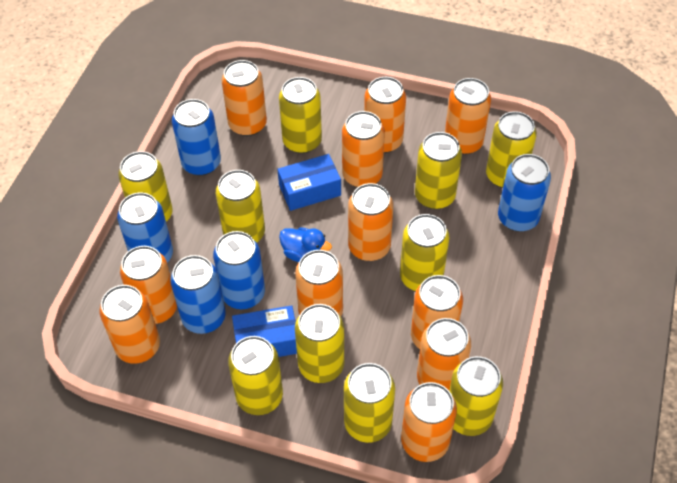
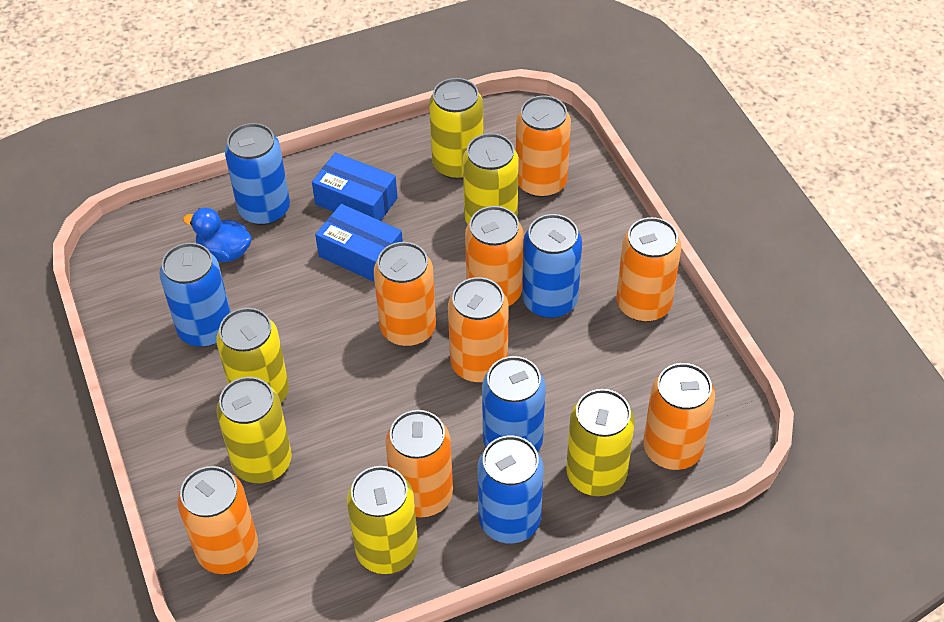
orange can: [99,285,160,364] [120,246,177,324] [222,60,267,136] [295,250,343,317] [342,111,385,187] [348,183,393,261] [364,77,406,153] [401,382,457,462] [411,275,463,349] [417,318,471,390] [445,78,491,155] = 11 -> [178,466,258,574] [374,242,436,346] [385,410,453,517] [448,277,508,382] [465,206,524,306] [516,95,571,198] [616,217,681,322] [643,363,715,470] = 8
yellow can: [118,151,173,222] [216,170,265,242] [228,336,283,415] [279,77,322,153] [295,304,344,383] [344,363,395,443] [400,214,449,291] [415,132,462,209] [449,356,503,436] [486,111,537,188] = 10 -> [216,308,289,403] [216,377,292,483] [347,466,418,574] [429,78,483,179] [463,133,519,224] [566,389,635,496] = 6

